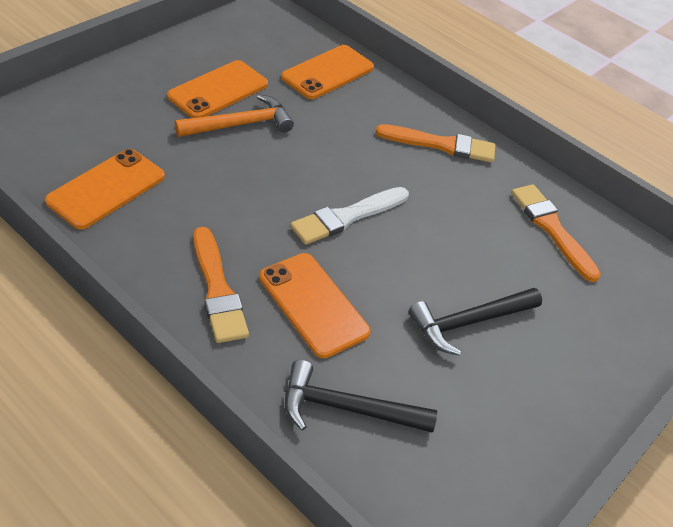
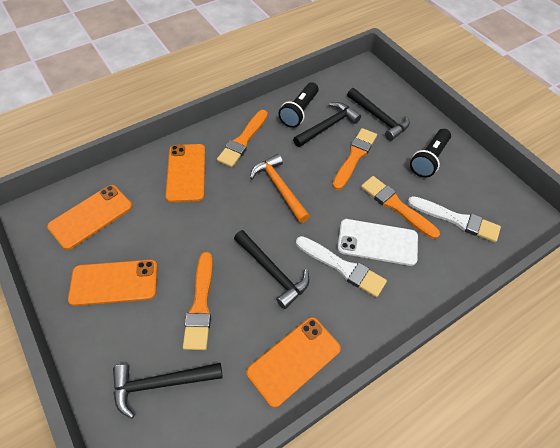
black flashlight: none = 0 -> [278,82,319,128] [410,129,451,178] = 2
black hammer: [285,360,437,433] [408,288,542,356] = 2 -> [113,363,223,419] [234,230,310,309] [293,102,361,147] [347,88,410,141] = 4
orange brush: [194,227,249,343] [375,124,495,163] [511,184,601,282] = 3 -> [183,252,213,350] [217,110,268,167] [332,128,377,190] [361,176,440,239] = 4
white brush: [290,187,409,244] = 1 -> [296,236,387,297] [408,196,501,242] = 2
white phone: none = 0 -> [337,219,418,266] = 1

